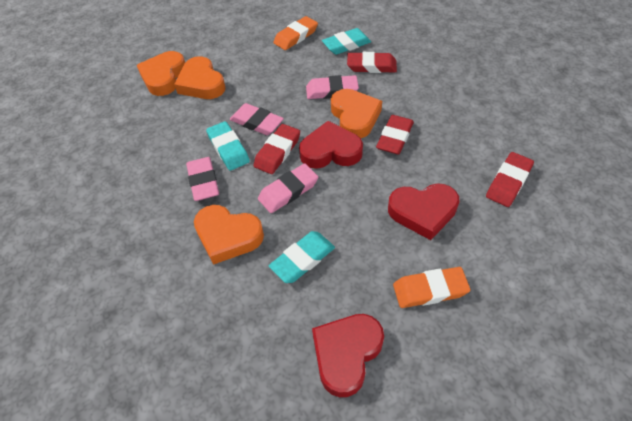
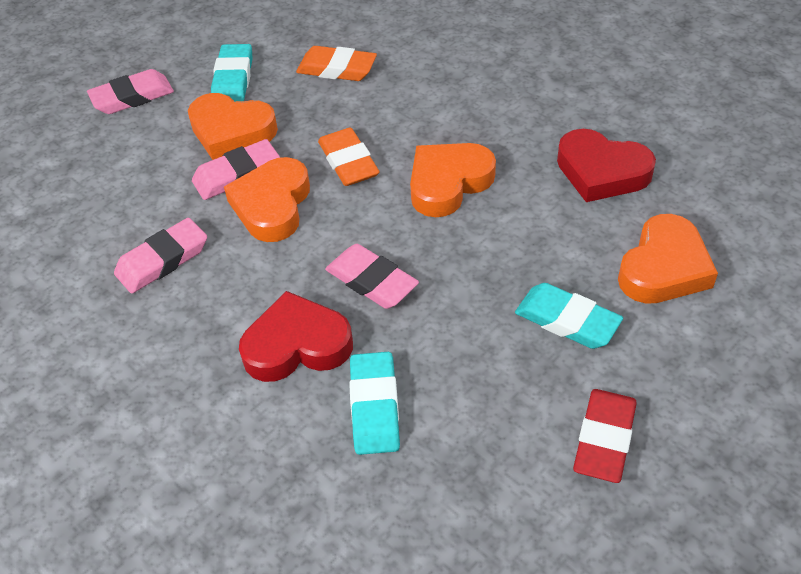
red eraser: [254,124,300,174] [347,52,397,73] [376,115,414,155] [486,152,534,207] = 4 -> [573,389,637,483] = 1
red heart: [299,121,363,169] [312,314,384,397] [388,183,459,240] = 3 -> [239,291,353,382] [557,129,656,202] = 2

